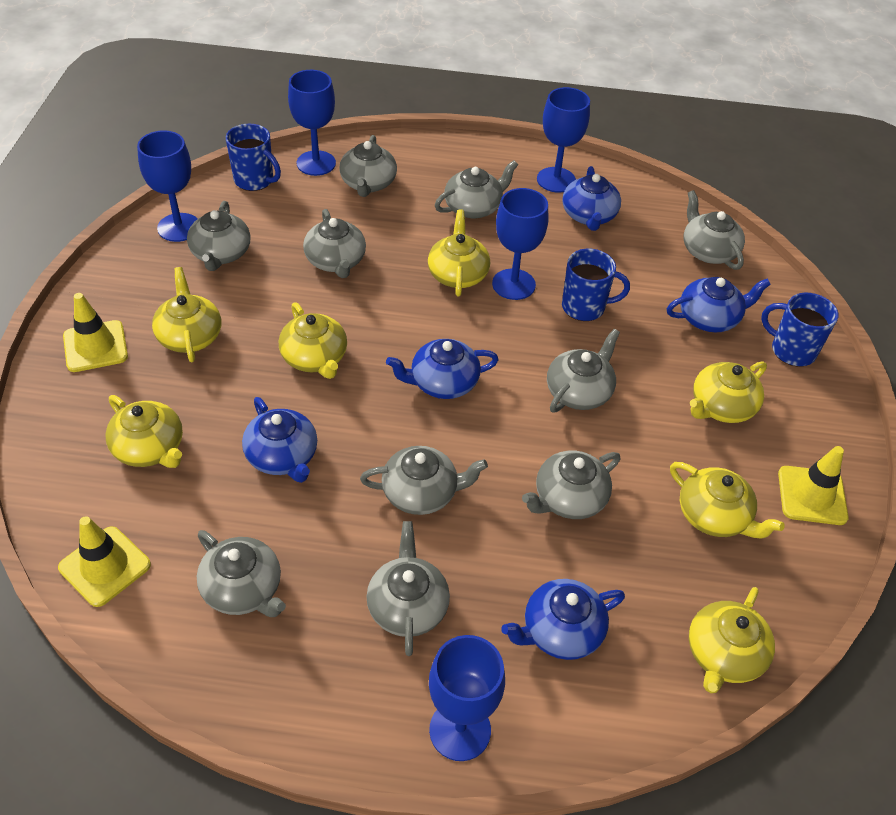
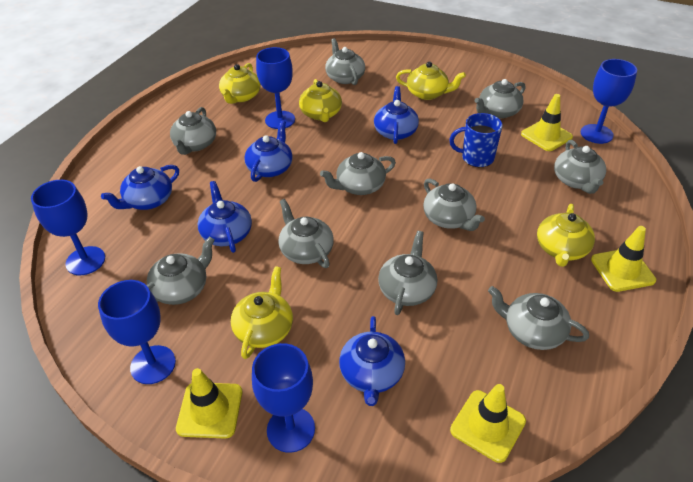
blue mug: [226,124,281,191] [562,249,630,321] [761,293,838,367] = 3 -> [449,113,503,167] = 1
yellow teapot: [106,395,183,468] [152,267,221,362] [279,302,347,379] [428,209,490,297] [670,462,785,538] [689,587,775,693] [690,361,767,423] = 7 -> [219,63,261,104] [231,266,293,359] [299,79,342,122] [396,62,466,100] [537,204,595,267] = 5
yellow traffic cone: [58,516,151,607] [63,293,128,372] [778,446,849,525] = 3 -> [176,368,242,438] [450,384,526,463] [521,94,573,151] [591,226,656,292] = 4

